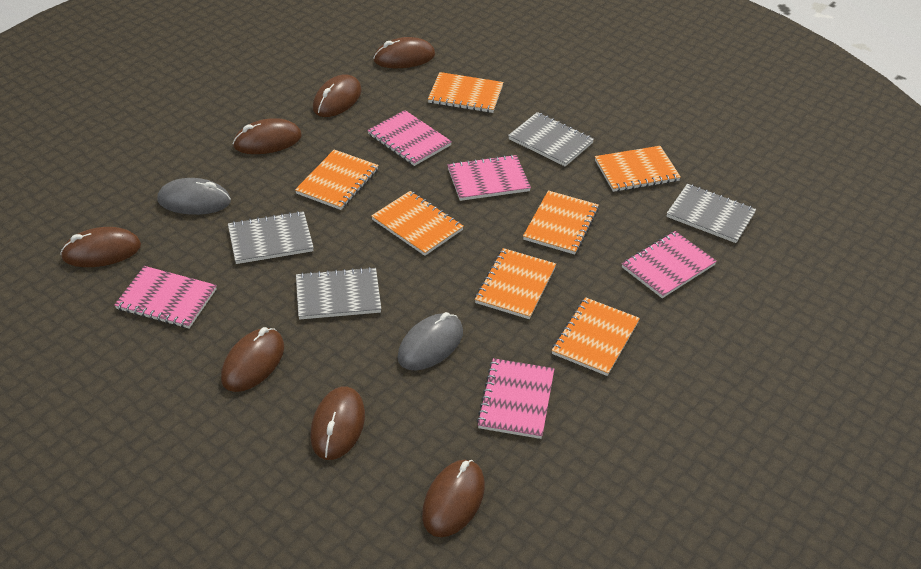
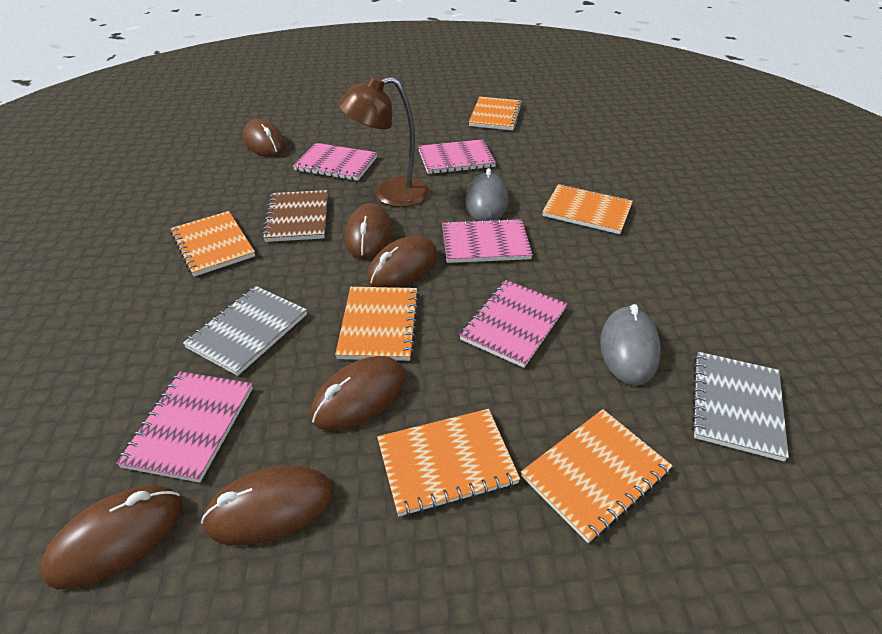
brown lamp: none = 0 -> [338,75,430,207] = 1
brown mouse: [60,227,141,267] [221,327,284,392] [233,118,302,154] [310,386,365,460] [313,74,361,117] [373,37,435,68] [422,460,485,537] = 7 -> [41,486,182,589] [201,465,334,546] [243,119,286,157] [311,356,406,431] [345,203,392,259] [367,236,438,288] = 6
brown notebook: none = 0 -> [262,190,328,242] = 1
grey notebook: [228,211,314,264] [296,267,381,319] [508,112,594,167] [666,184,756,243] = 4 -> [183,286,307,376] [692,352,789,461] = 2
orange notebook: [295,150,379,210] [371,191,464,256] [428,72,503,113] [475,248,556,319] [523,190,599,255] [552,297,640,376] [595,146,681,192] = 7 -> [170,211,255,277] [335,287,419,361] [377,409,520,516] [469,97,522,130] [521,409,672,543] [542,184,633,234] = 6

